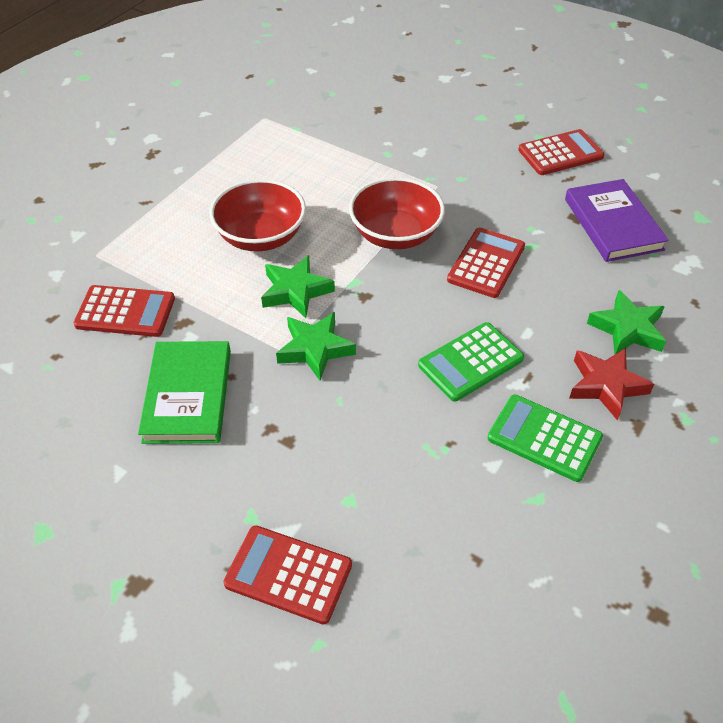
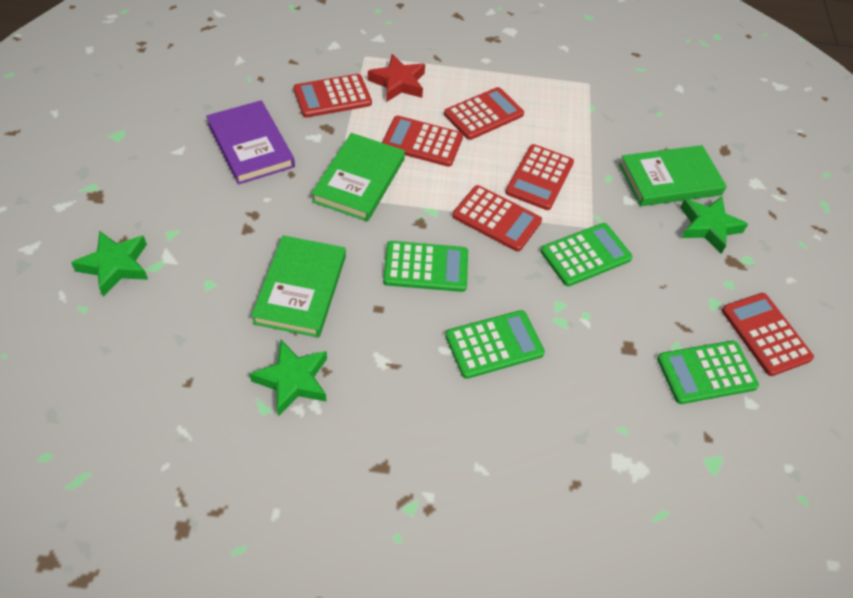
green book: [138,341,231,444] = 1 -> [251,235,346,338] [311,133,405,222] [619,145,727,206] = 3
green calculator: [418,322,524,402] [488,394,603,482] = 2 -> [383,241,468,292] [445,310,545,379] [540,223,633,287] [657,341,759,404] = 4
red bowl: [210,179,306,251] [349,177,445,249] = 2 -> none = 0
red calculator: [74,285,175,337] [223,525,352,625] [447,228,525,298] [518,129,605,175] = 4 -> [293,74,372,118] [382,116,463,167] [444,87,524,140] [452,185,542,252] [505,144,574,210] [722,293,814,376] = 6

